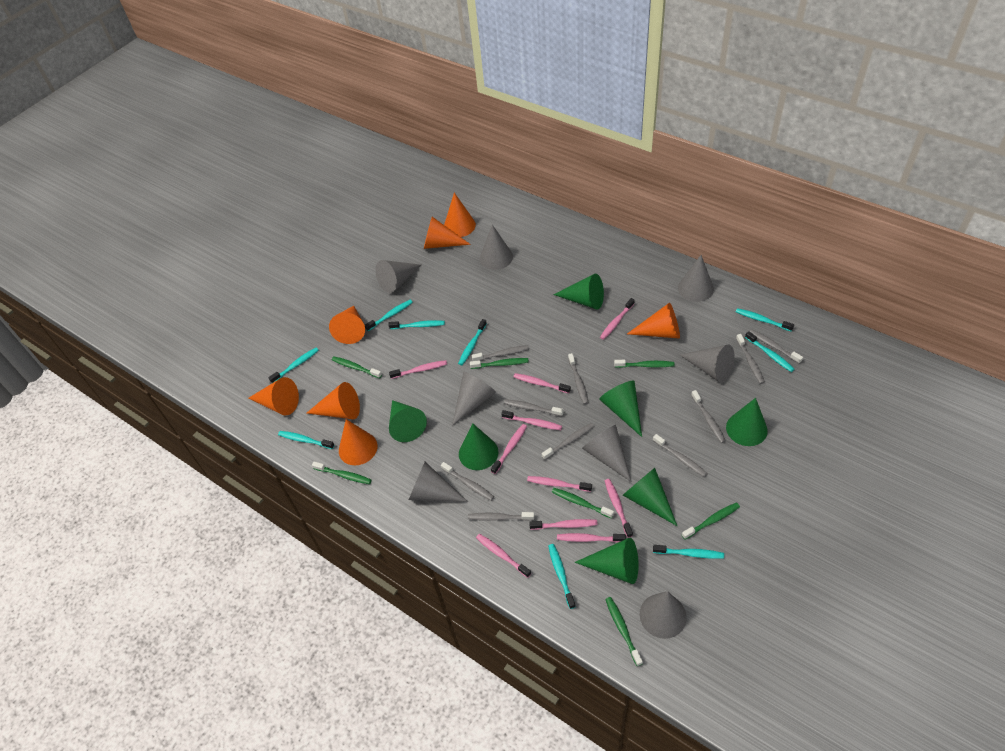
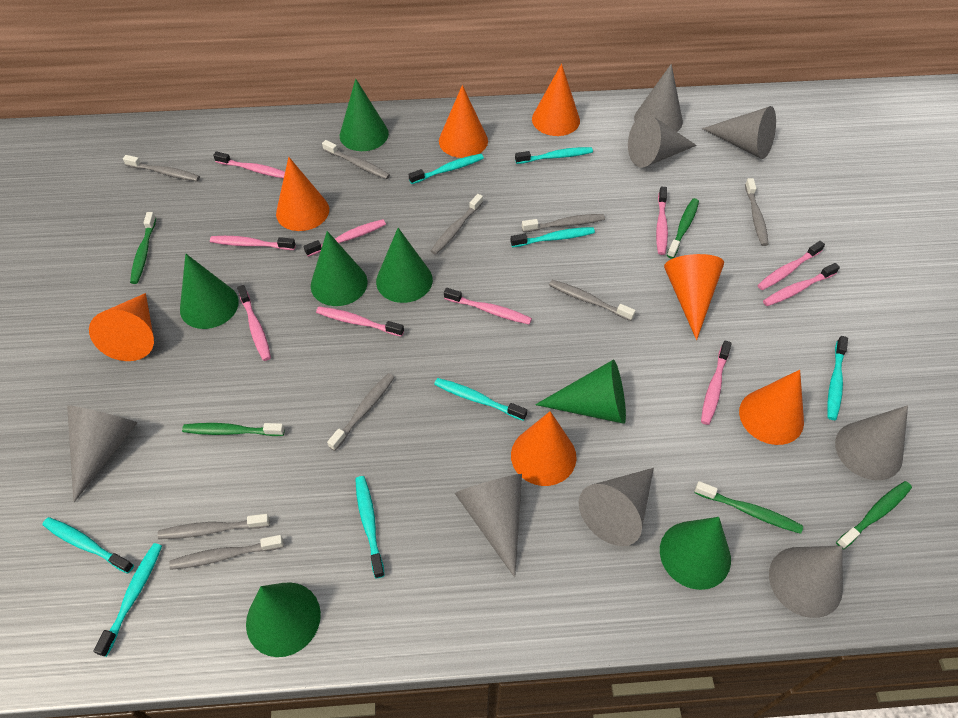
green toothbrush: [312,461,372,484] [332,356,382,378] [470,358,529,369] [552,488,614,519] [605,597,643,666] [614,360,675,368] [682,502,740,539] = 7 -> [130,212,156,284] [182,423,285,436] [667,198,699,259] [694,481,803,534] [836,481,912,549] = 5
grey toothbrush: [441,462,494,501] [468,512,534,521] [472,345,529,361] [504,399,564,416] [542,423,594,460] [568,353,589,404] [653,434,708,477] [691,390,726,443] [736,334,765,384] [750,329,803,364] = 10 -> [123,155,200,181] [158,514,270,539] [169,535,284,570] [322,140,390,179] [327,373,395,451] [431,194,483,255] [522,214,605,232] [549,280,636,321] [745,178,769,246] = 9
turquoise toothbrush: [268,348,319,383] [278,431,334,449] [365,300,413,331] [388,320,445,329] [458,319,487,365] [548,544,576,609] [653,545,724,559] [736,308,794,332] [745,331,795,372] = 9 -> [42,517,134,574] [93,543,162,657] [355,476,385,578] [408,154,484,184] [434,378,527,421] [510,227,595,247] [515,147,593,164] [827,336,848,420] = 8

